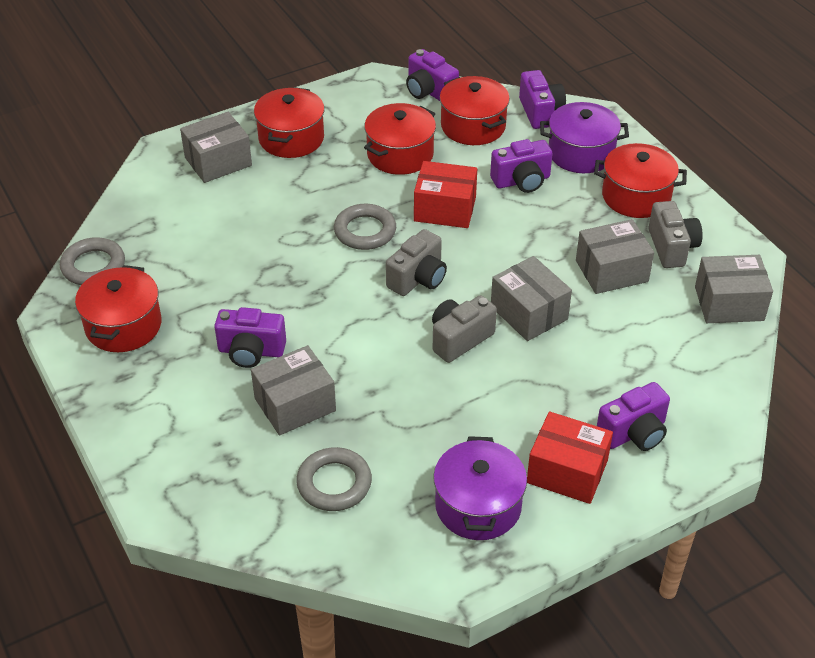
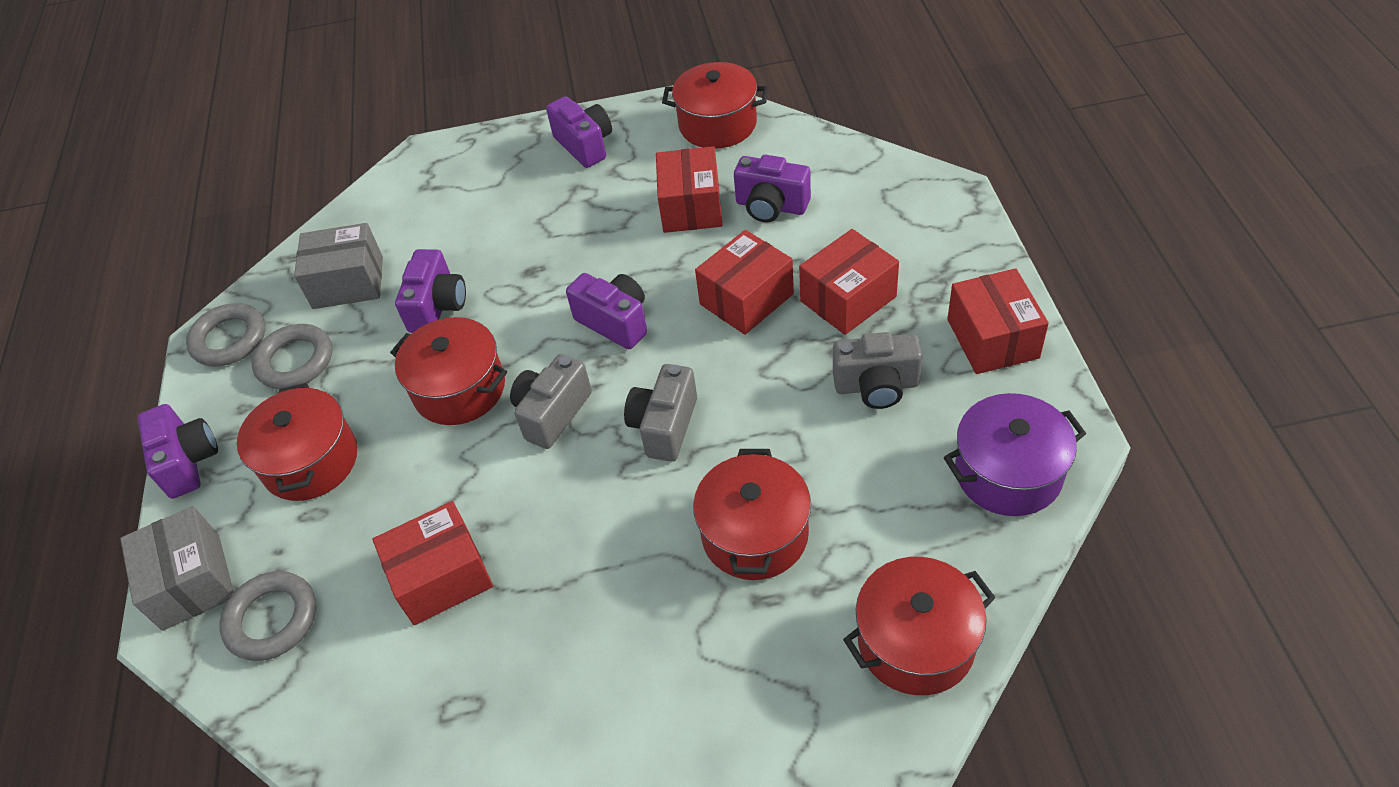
grey box: [180,112,252,183] [251,345,336,436] [491,256,572,341] [576,219,654,294] [695,255,773,323] = 5 -> [120,506,234,631] [294,223,383,309] = 2
purple pot: [433,436,527,540] [540,102,629,173] = 2 -> [944,393,1086,516] = 1
red box: [414,161,477,228] [527,411,613,504] = 2 -> [373,501,493,625] [656,146,722,233] [695,230,794,335] [799,229,899,335] [948,268,1049,374] = 5

